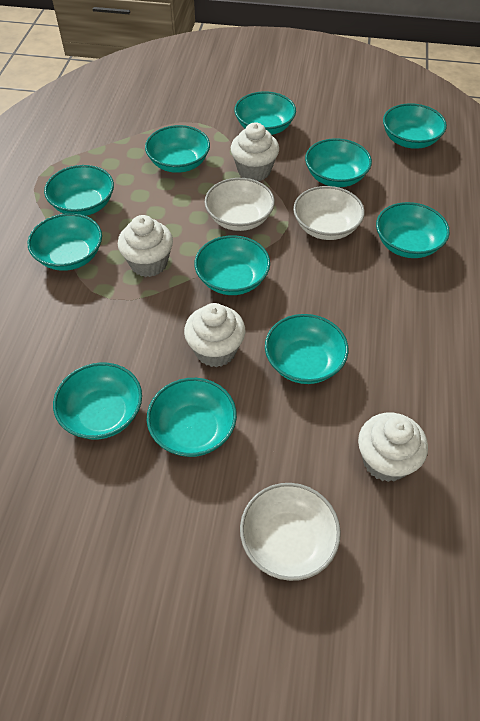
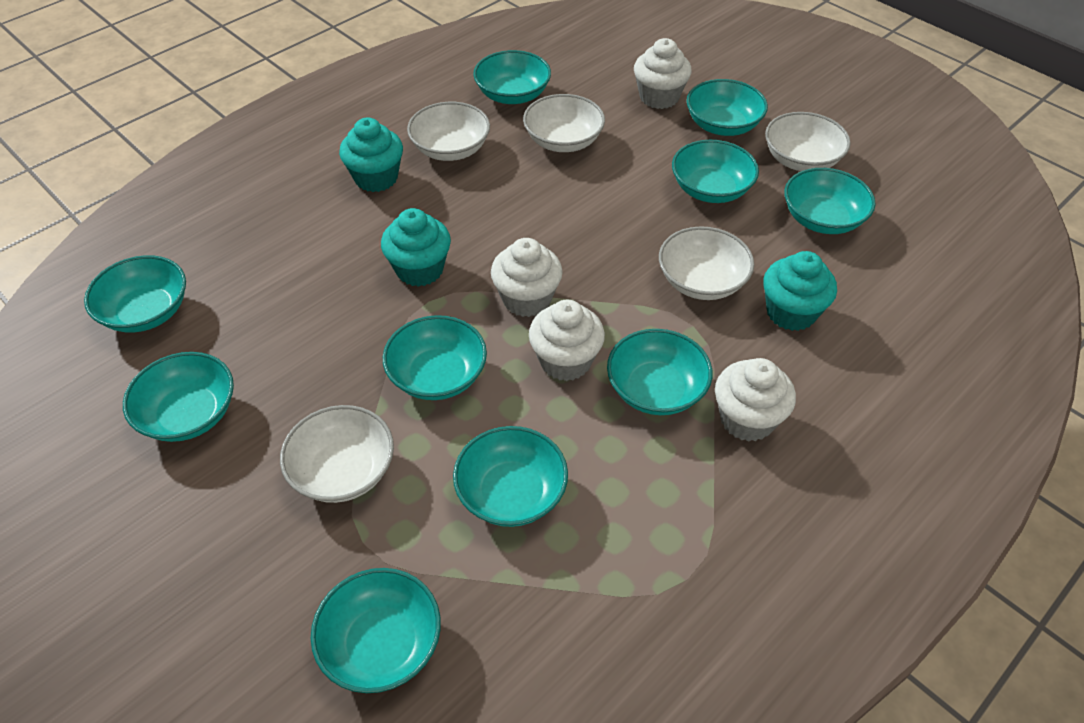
turquoise bowl: [28,213,102,271] [44,165,114,216] [53,363,142,439] [145,125,210,173] [147,378,237,457] [195,235,270,295] [234,91,296,135] [265,314,348,384] [305,138,372,187] [376,202,450,258] [383,103,447,149] = 11 -> [84,255,186,333] [123,352,234,442] [311,568,441,693] [383,315,487,400] [453,426,568,527] [473,50,551,104] [607,329,712,415] [672,140,759,203] [687,79,768,136] [784,168,876,234] = 10
turquoise cupcake: none = 0 -> [339,118,403,192] [381,208,451,287] [763,251,837,331] = 3
white bowl: [204,178,275,231] [240,483,341,581] [293,186,365,240] = 3 -> [280,405,394,503] [407,102,490,161] [523,94,605,152] [659,226,754,300] [765,112,851,171] = 5

